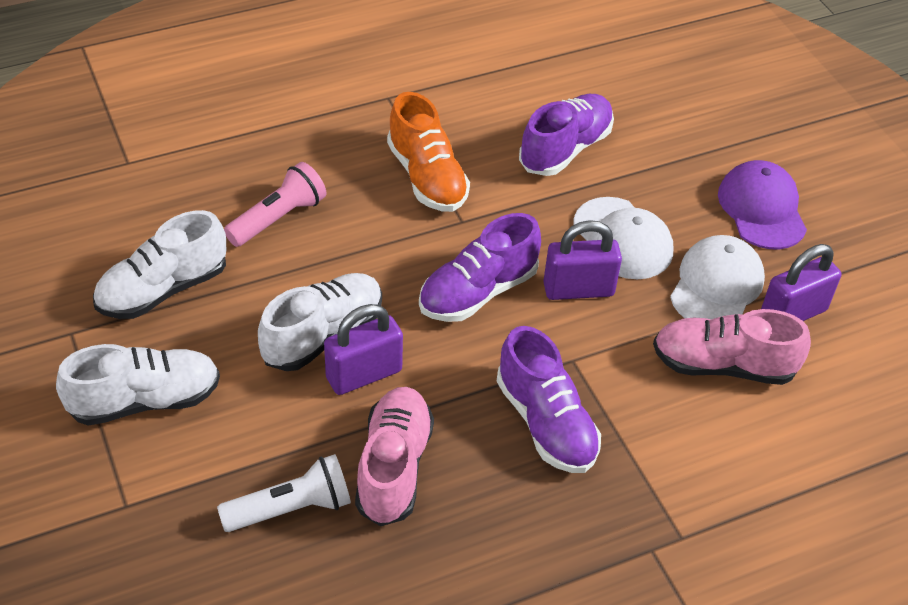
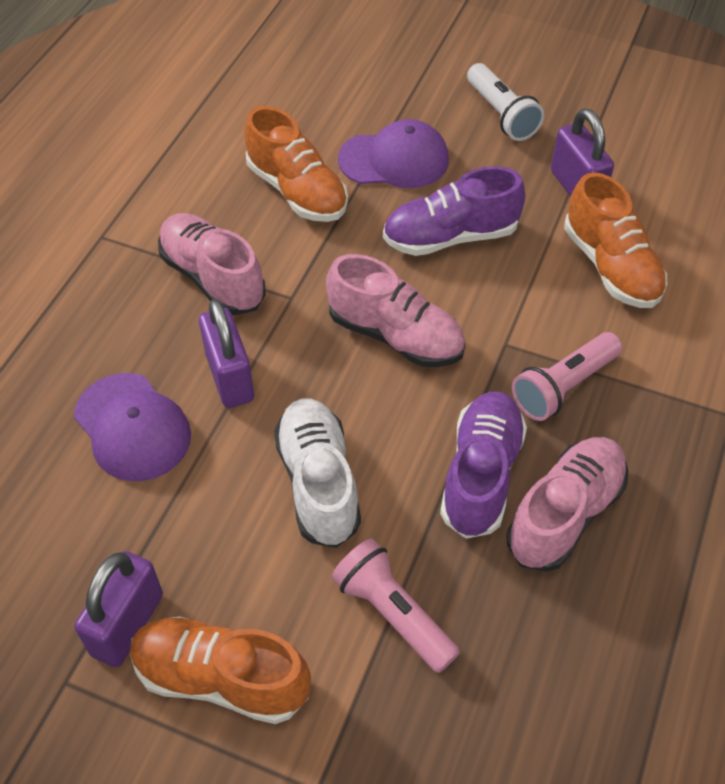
orange shoe: [387,92,470,212] = 1 -> [130,616,311,724] [244,106,348,222] [564,172,667,308] = 3
pink flashlight: [224,162,326,247] = 1 -> [332,539,460,673] [512,332,622,421] = 2
pink shoe: [355,387,434,526] [653,309,811,385] = 2 -> [158,213,266,315] [326,254,465,367] [506,437,628,572] = 3
purple cap: [718,160,807,249] = 1 -> [74,373,191,481] [338,119,449,188] = 2
purple shoe: [419,213,541,322] [496,326,601,473] [519,94,614,176] = 3 -> [383,166,525,256] [440,392,527,539] = 2
white cap: [573,197,673,279] [670,235,765,320] = 2 -> none = 0
white shoe: [56,344,220,426] [93,210,226,319] [258,273,382,371] = 3 -> [274,398,361,548] = 1

